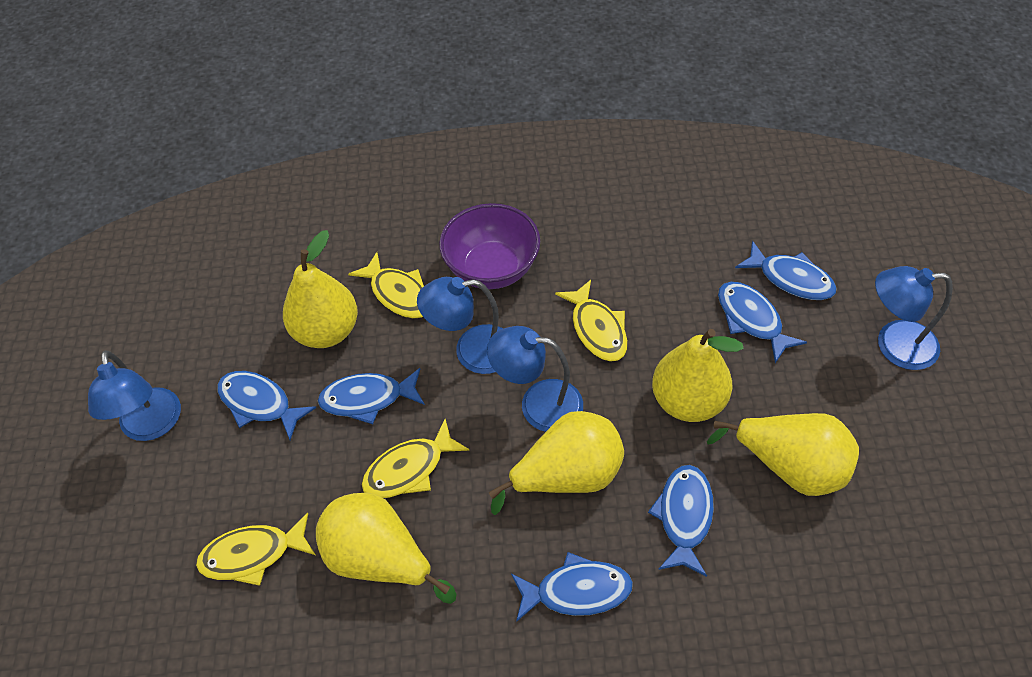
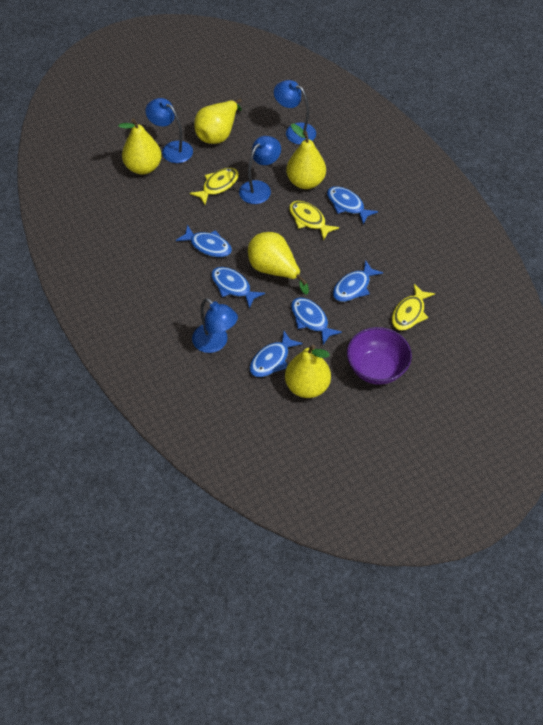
yellow fish: [196,512,315,586] [348,252,424,319] [362,419,470,498] [555,280,628,362] = 4 -> [190,168,239,205] [289,201,339,241] [392,284,435,331] = 3

